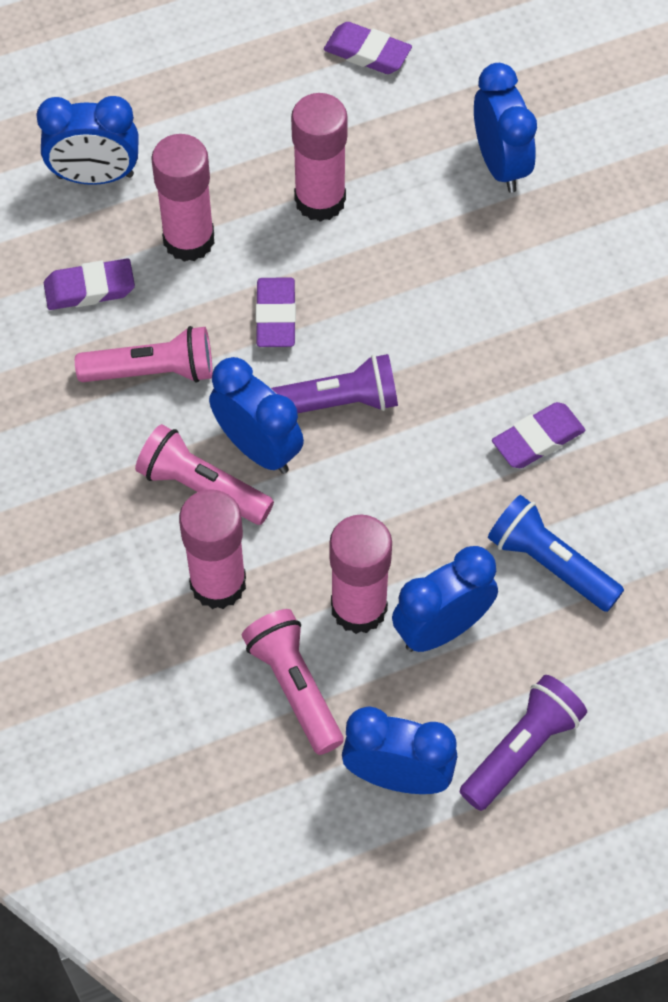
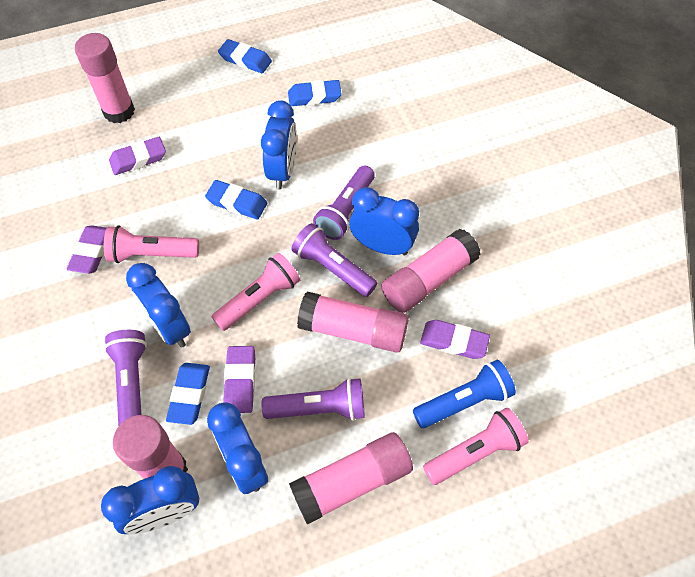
blue eraser: none = 0 -> [166,363,210,425] [205,180,267,220] [218,39,272,73] [288,80,342,106] = 4
pink glue stick: [151,134,215,262] [179,489,246,609] [291,93,348,222] [329,514,392,634] = 4 -> [75,33,135,123] [113,415,188,479] [289,432,413,525] [297,292,409,353] [381,229,481,313] = 5
purple flashlight: [271,354,398,413] [460,675,587,811] = 2 -> [104,330,147,427] [262,378,365,421] [291,223,377,297] [313,165,375,240] = 4

